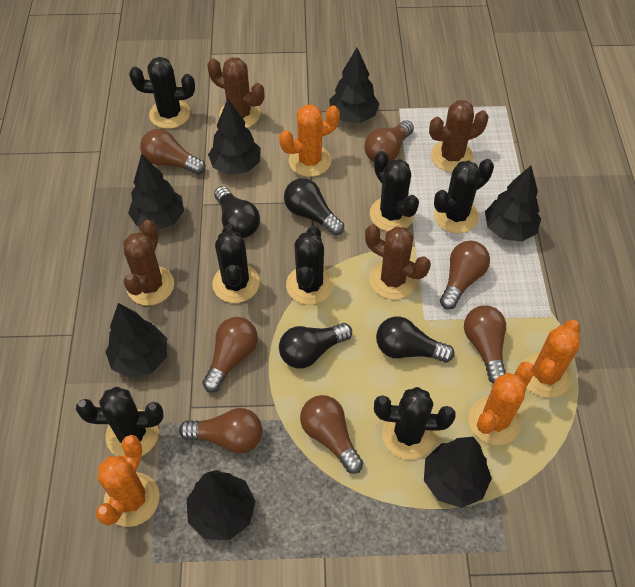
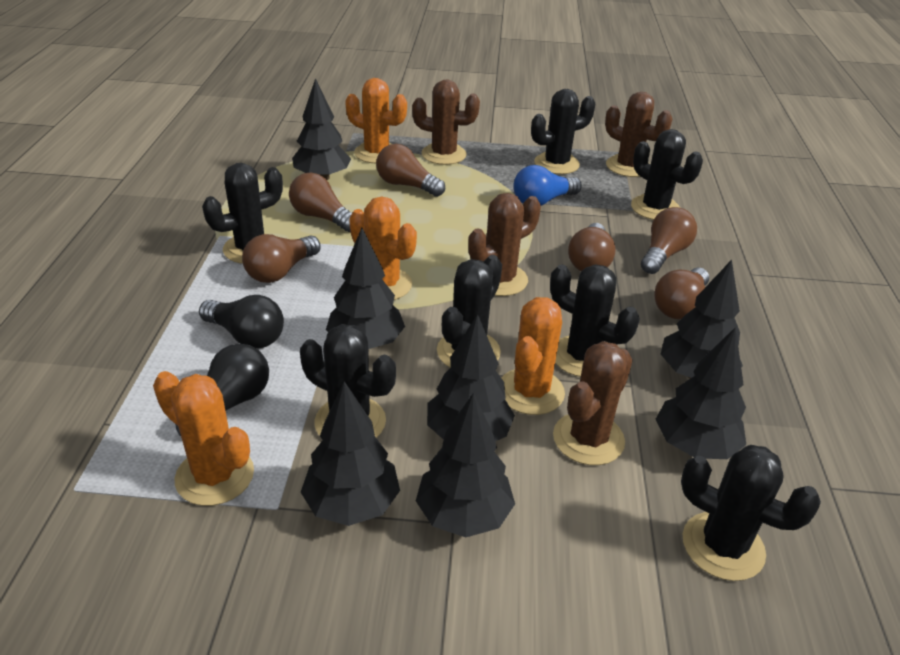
black light bulb: [214,186,260,238] [279,323,352,368] [284,178,344,235] [376,316,454,362] = 4 -> [175,344,269,436] [199,295,284,349] = 2
blue light bulb: none = 0 -> [513,165,582,206] = 1
brown light bulb: [140,129,206,175] [179,408,262,454] [202,317,258,392] [300,395,363,474] [364,120,414,163] [440,241,490,310] [464,305,506,384] = 7 -> [242,234,321,283] [289,172,352,232] [376,144,445,197] [568,223,616,271] [641,207,697,274] [654,267,709,319] = 6

